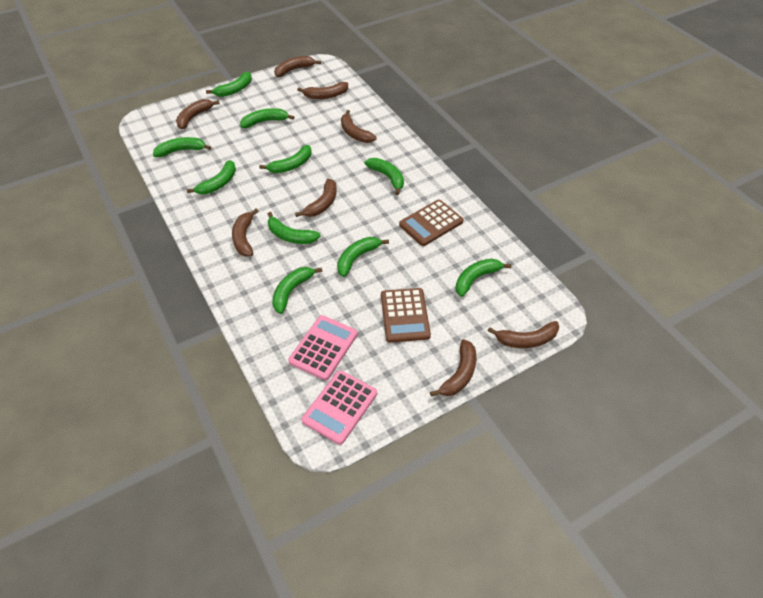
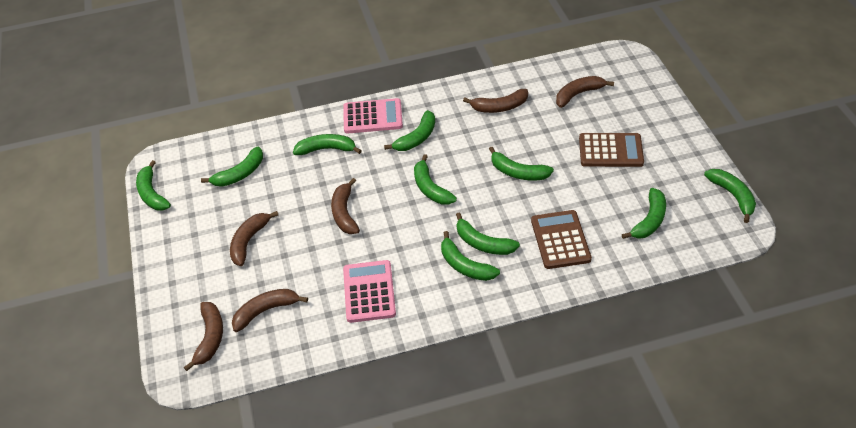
brown banana: [176,99,220,129] [232,209,258,256] [274,56,321,77] [295,179,337,217] [297,82,348,99] [341,110,377,143] [430,339,476,397] [488,321,559,348] = 8 -> [184,302,223,371] [230,211,278,266] [232,289,308,332] [331,178,360,234] [463,89,528,113] [556,76,614,108] = 6

